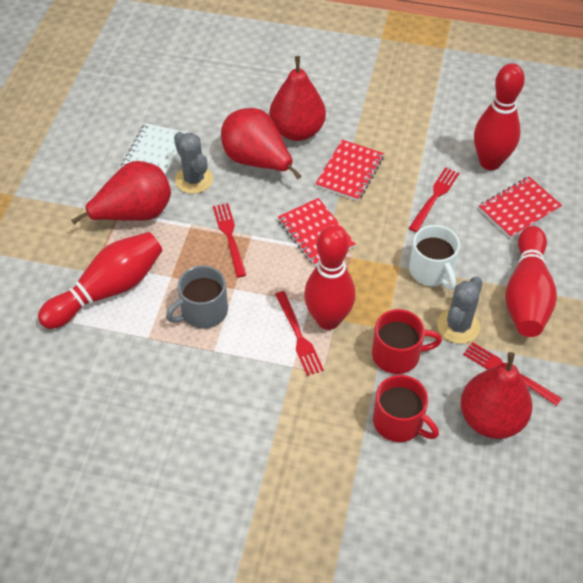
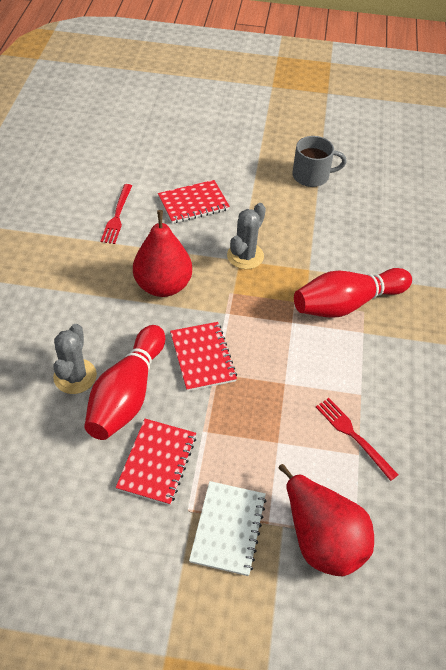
red bowling pin: [38,232,163,329] [304,226,356,330] [474,63,525,170] [505,226,557,337] = 4 -> [84,325,165,440] [294,268,412,318] = 2
red fork: [213,203,246,278] [275,291,324,376] [409,167,459,232] [463,342,562,406] = 4 -> [101,184,132,244] [316,398,398,481] = 2
red mug: [372,309,442,374] [373,375,439,442] = 2 -> none = 0
red pear: [71,161,171,225] [221,108,301,180] [269,56,326,141] [461,352,532,439] = 4 -> [133,210,192,297] [279,464,374,576] = 2
white mug: [409,225,460,290] = 1 -> none = 0

